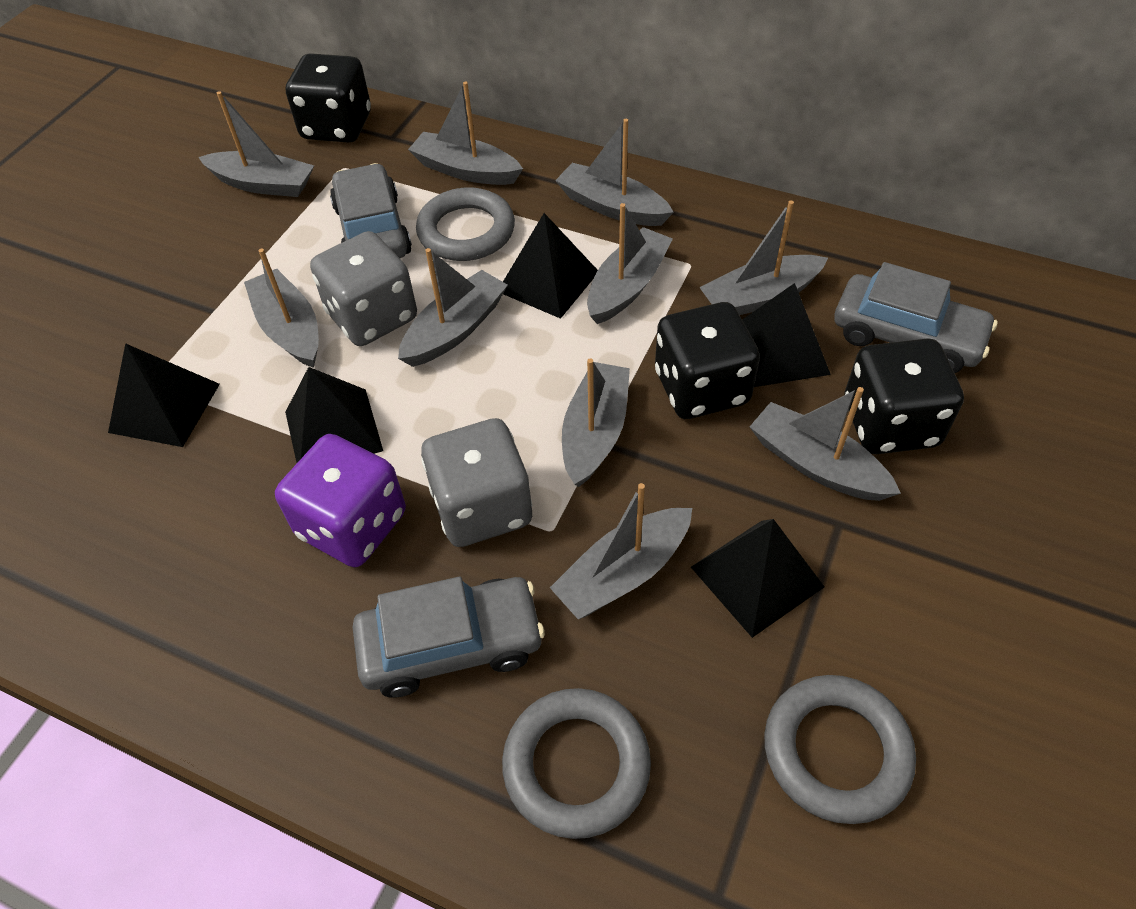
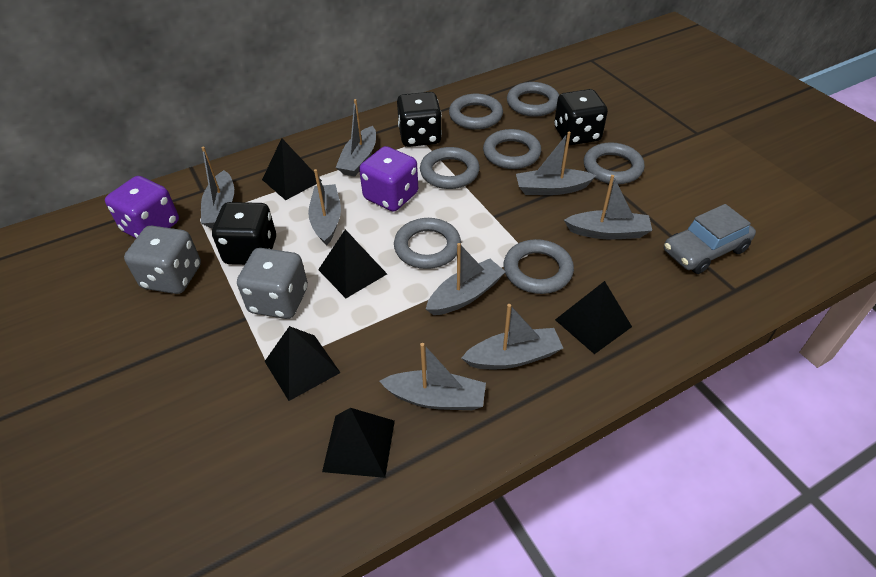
grey boat: [198,91,314,197] [244,248,319,368] [398,248,508,367] [408,81,523,185] [550,483,692,619] [555,119,674,226] [562,358,630,487] [587,203,673,324] [699,201,828,315] [750,387,901,501] = 10 -> [201,147,234,228] [308,169,341,246] [336,99,376,177] [379,343,486,410] [426,243,506,315] [461,304,563,369] [516,132,597,195] [564,175,652,239] = 8
grey car: [330,163,412,258] [352,577,545,698] [834,262,997,373] = 3 -> [664,204,756,274] = 1
grey ring: [416,187,515,261] [502,688,651,839] [764,675,916,824] = 3 -> [394,218,461,269] [420,147,480,189] [449,94,503,130] [483,129,541,169] [503,239,574,294] [507,82,559,117] [584,142,645,184] = 7
purple dice: [275,434,406,567] = 1 -> [105,176,179,238] [359,146,418,211] = 2

